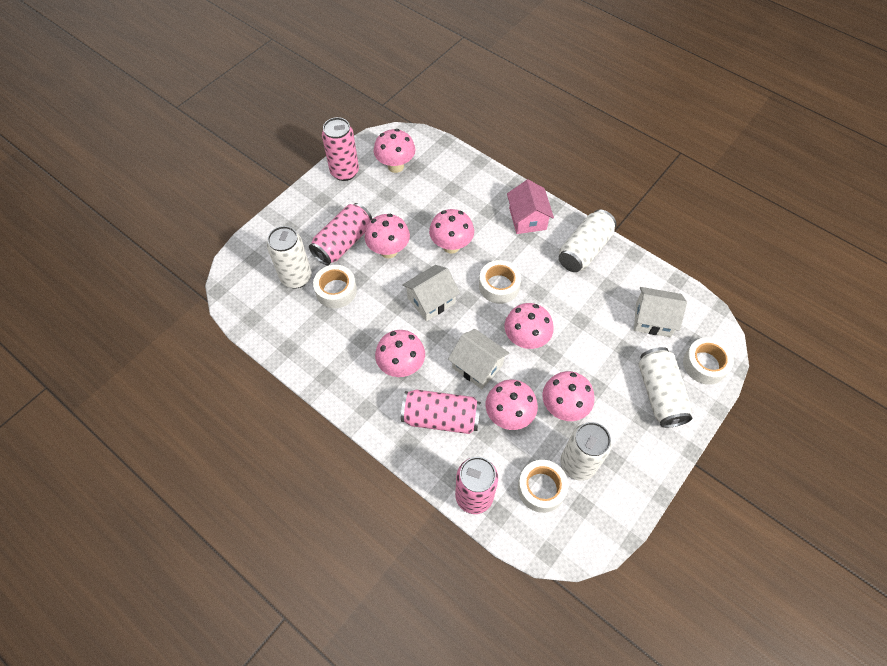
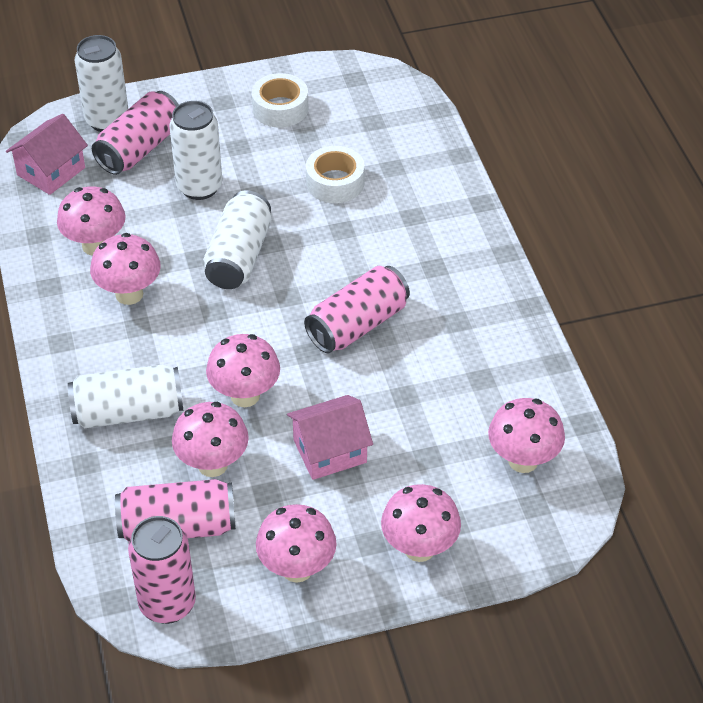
pink house: [507,179,554,234] = 1 -> [6,114,88,195] [287,395,373,480] = 2
white house: [402,265,460,321] [448,329,509,389] [634,287,687,337] = 3 -> none = 0
white tape: [313,265,357,308] [479,260,521,304] [518,460,569,513] [683,337,734,385] = 4 -> [252,73,308,128] [306,146,365,203] = 2

